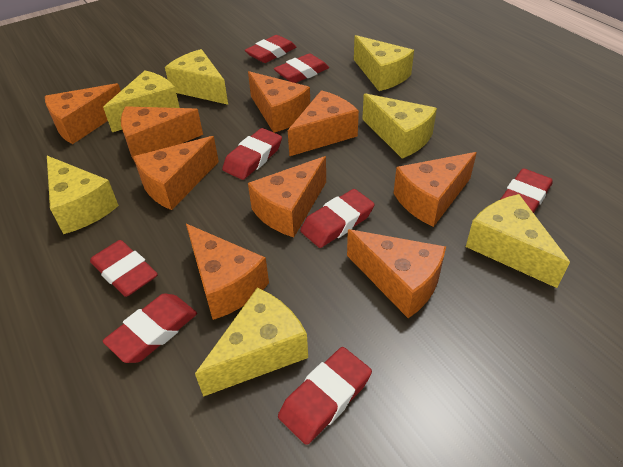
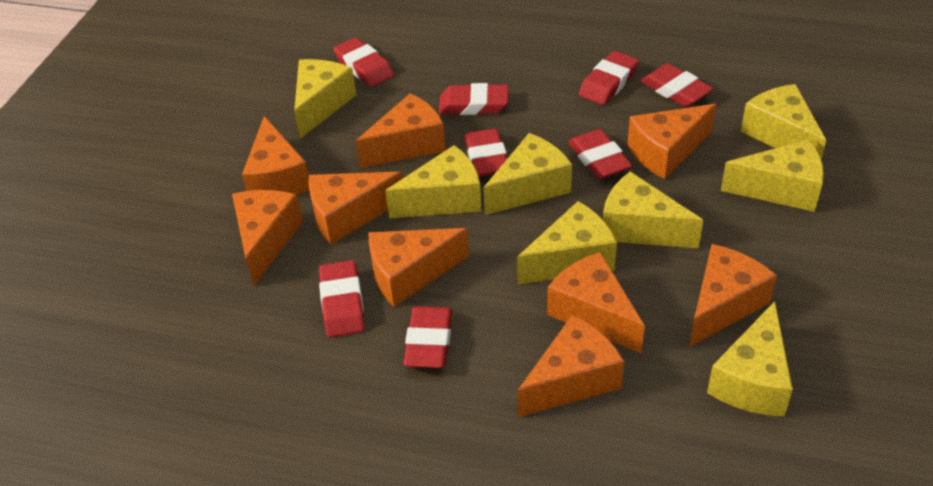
yellow cheese: [47,156,119,234] [103,70,180,132] [165,49,228,105] [195,287,308,397] [354,35,414,91] [362,93,437,159] [466,194,570,288] = 7 -> [294,59,356,139] [385,145,482,218] [483,133,572,215] [517,201,617,284] [603,171,703,248] [707,301,793,416] [721,139,824,212] [740,84,826,159] = 8

